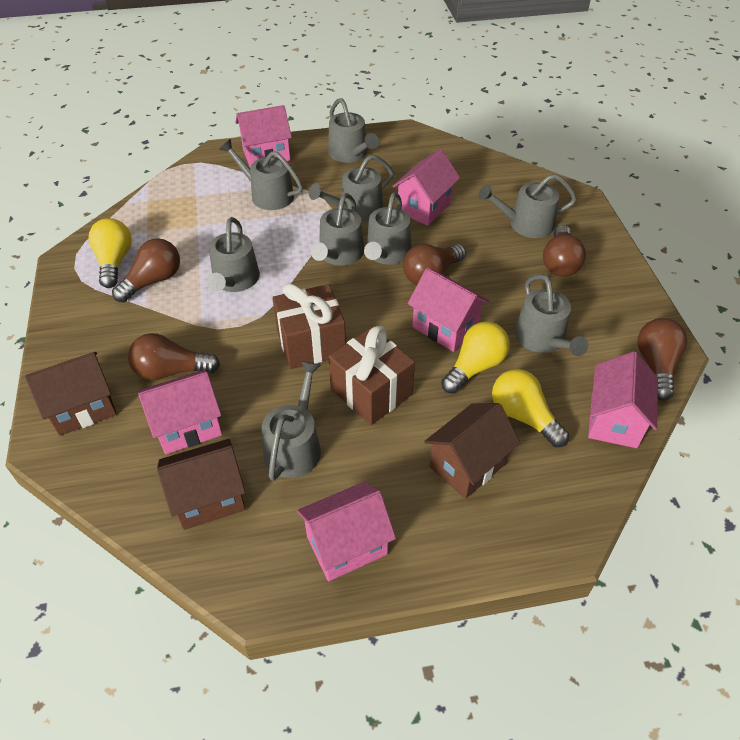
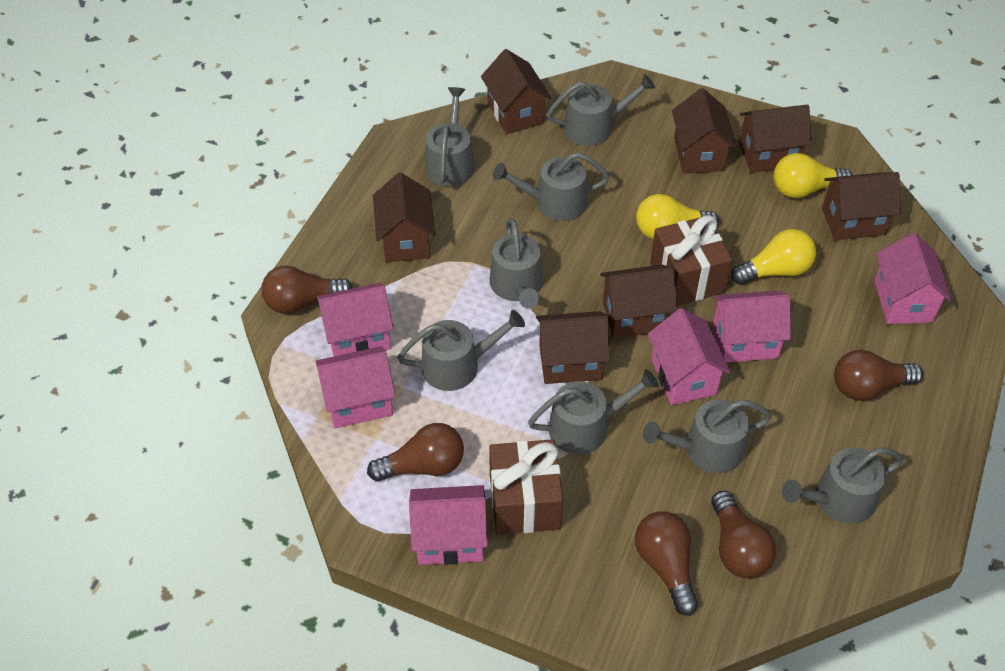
brown house: [25,352,117,436] [157,439,246,530] [424,403,520,499] = 3 -> [373,173,435,262] [481,49,551,134] [536,311,610,384] [600,265,678,339] [672,88,737,174] [739,105,812,172] [822,172,901,240] = 7
grey watering can: [207,217,260,292] [219,139,303,210] [262,361,321,481] [309,155,394,221] [311,193,364,266] [328,98,379,163] [364,192,411,265] [478,174,577,238] [515,274,588,356] = 9 -> [397,310,525,391] [425,87,474,186] [490,218,543,309] [493,152,609,221] [528,369,659,455] [547,74,655,146] [643,399,772,473] [782,447,903,523] = 8

